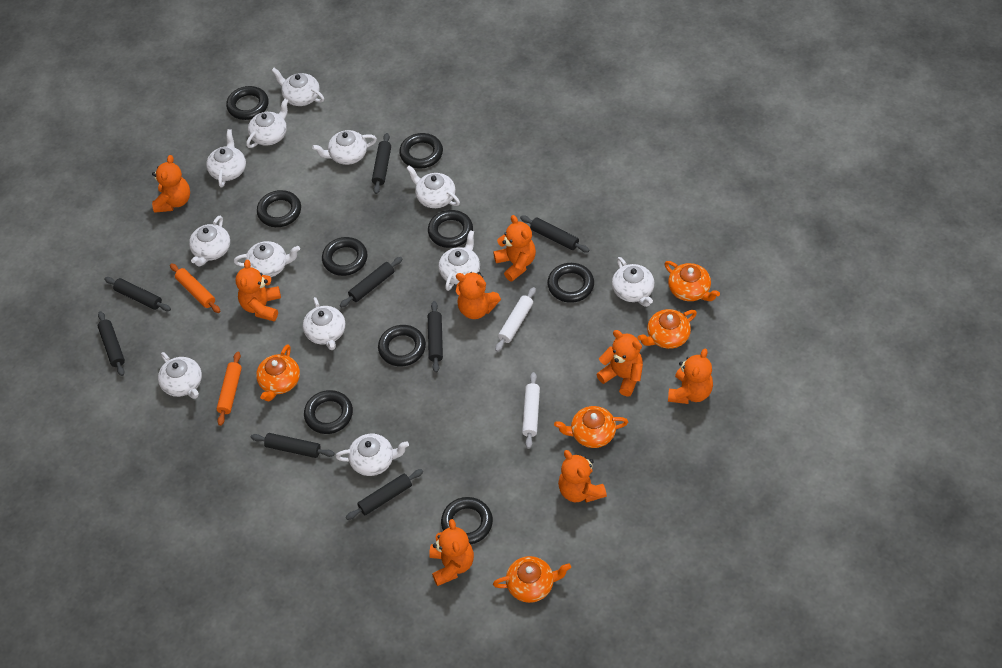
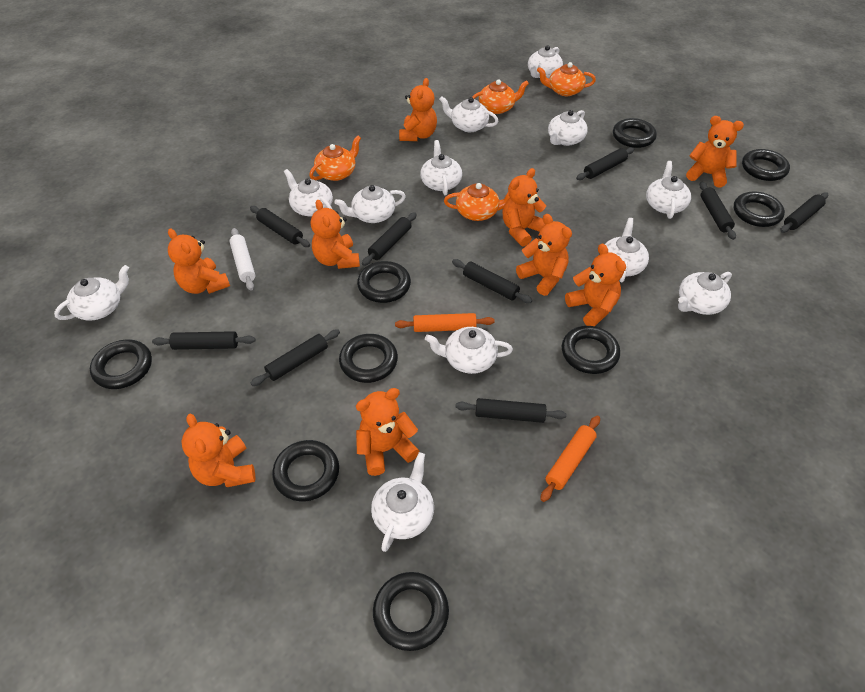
black rolling pin: [98,311,125,376] [104,277,171,311] [251,433,335,458] [340,257,402,308] [346,469,423,520] [372,133,391,194] [428,301,443,373] [520,215,589,252] = 8 -> [152,331,256,350] [250,206,310,247] [251,329,340,386] [362,212,417,266] [452,259,532,303] [455,398,567,423] [576,147,634,180] [699,182,736,240] [780,192,828,233] = 9
orange teapot: [256,344,300,402] [493,556,571,603] [554,406,628,448] [637,309,697,349] [664,261,720,301] = 5 -> [309,135,361,181] [444,183,510,221] [472,79,529,114] [537,62,596,96] = 4
orange teddy bear: [152,155,190,213] [236,260,281,321] [429,519,474,586] [456,272,501,319] [493,215,536,282] [558,450,607,503] [596,330,643,397] [668,349,713,404] = 8 -> [168,229,230,294] [181,414,255,487] [311,200,360,269] [356,388,420,476] [399,78,437,141] [503,168,547,247] [516,214,572,296] [565,244,626,326] [686,116,744,188] = 9
white rolling pin: [495,287,536,352] [522,372,540,449] = 2 -> [230,228,255,291] = 1

